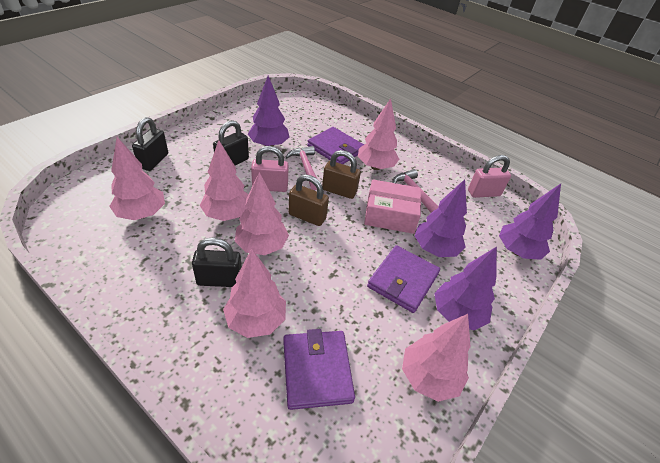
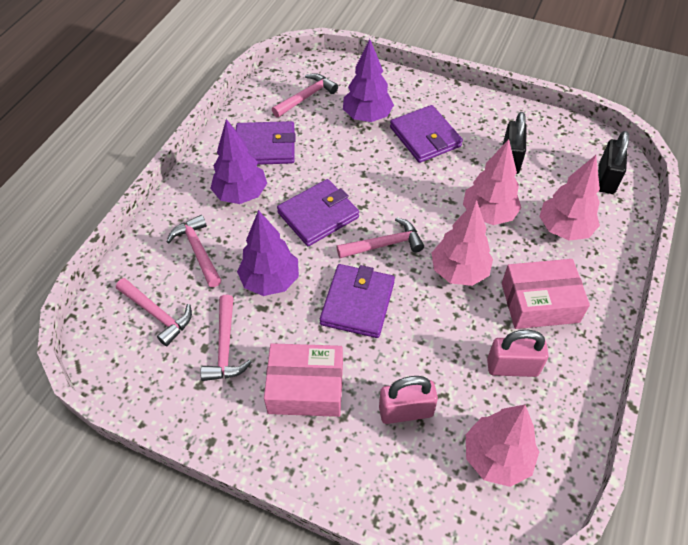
black padlock: [132,117,168,171] [192,238,242,287] [213,120,249,165] = 3 -> [502,112,526,174] [598,131,629,194] = 2
brown padlock: [289,174,329,226] [322,150,361,199] = 2 -> none = 0
pink box: [364,179,421,234] = 1 -> [264,343,343,417] [502,259,590,329] = 2
pink hammer: [286,146,317,190] [392,169,439,213] = 2 -> [116,278,192,346] [167,215,221,287] [200,295,252,381] [272,73,338,118] [337,217,424,258] = 5
pink tree: [109,137,165,220] [200,140,248,221] [223,249,286,338] [235,172,289,255] [358,98,399,170] [402,314,471,402] = 6 -> [432,200,493,286] [463,139,522,225] [466,405,539,487] [539,155,600,241] = 4
purple tree: [248,76,289,147] [415,179,467,257] [434,246,497,330] [499,184,561,260] = 4 -> [210,119,267,204] [237,210,299,296] [343,39,394,122] = 3
purple wallet: [283,329,355,410] [307,127,364,164] [367,245,440,313] = 3 -> [236,121,296,165] [277,179,359,246] [320,264,395,338] [390,105,463,163] = 4

